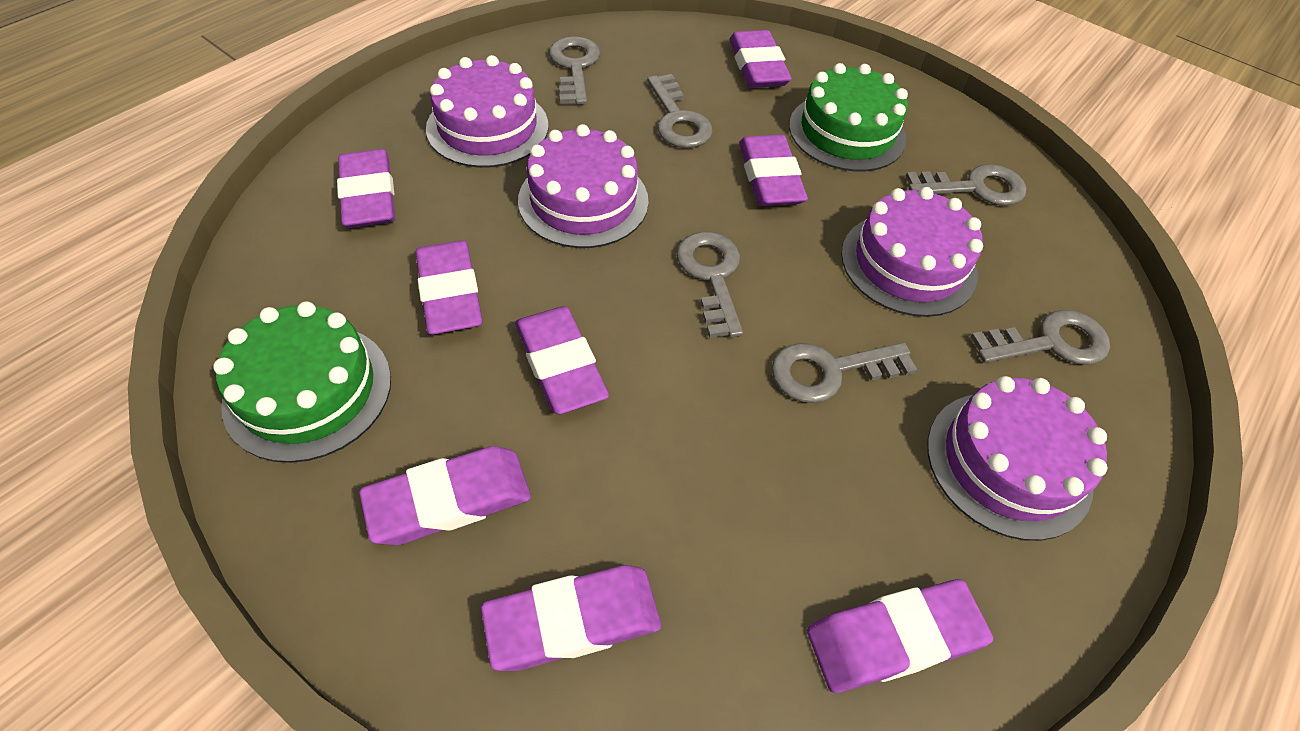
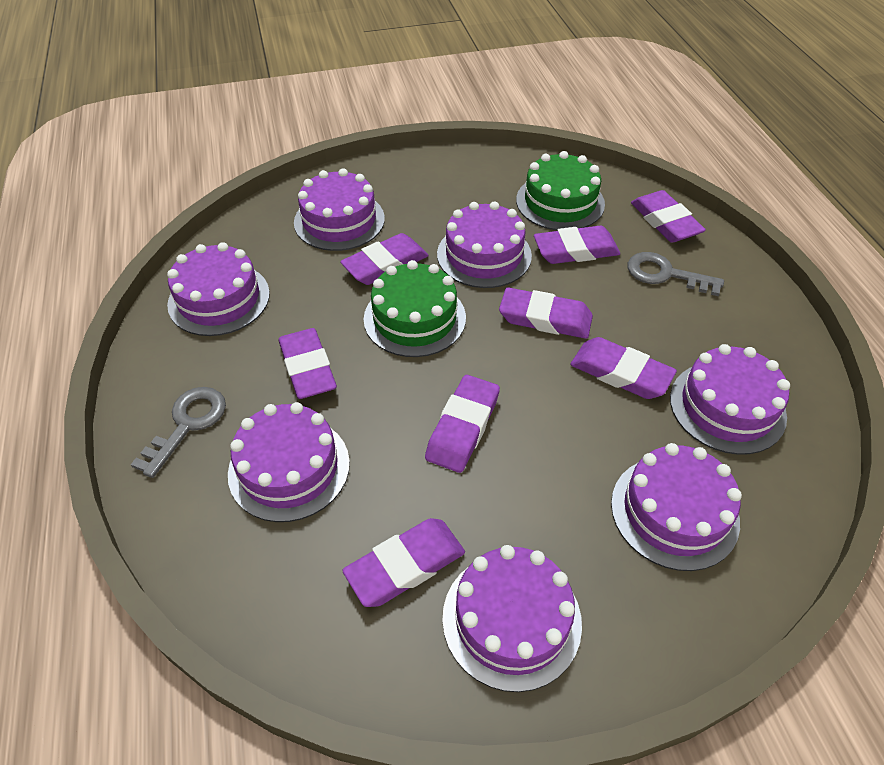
grey key: [549,36,600,105] [647,74,713,148] [676,232,743,338] [771,343,918,403] [906,164,1026,206] [970,310,1110,365] = 6 -> [131,387,226,478] [628,252,724,296] = 2
purple cake: [426,55,548,168] [518,124,649,248] [841,187,983,317] [927,376,1107,541] = 4 -> [167,242,270,336] [228,402,350,522] [294,168,385,251] [437,201,532,288] [442,545,582,692] [611,443,742,571] [670,344,790,455] = 7

